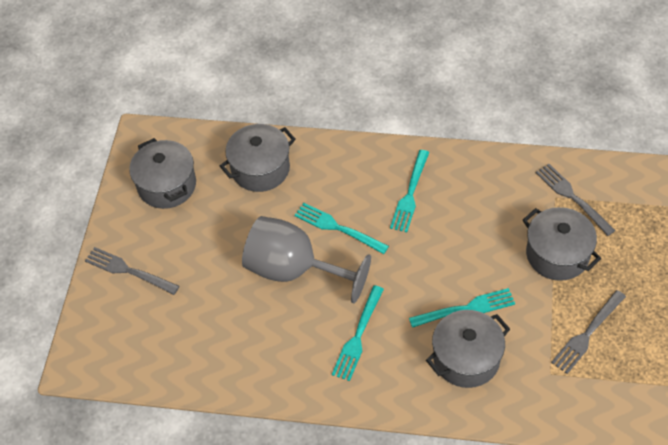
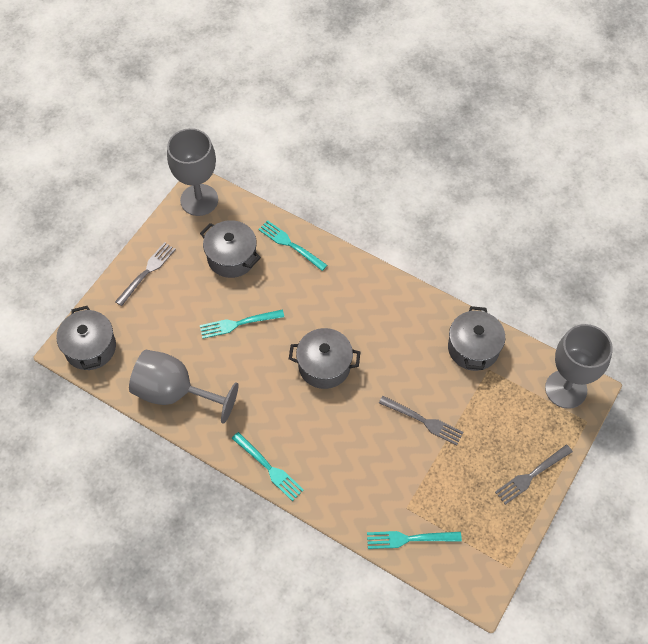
grey goblet: [242,216,371,304] = 1 -> [129,350,239,424] [167,128,218,216] [545,324,613,409] = 3

